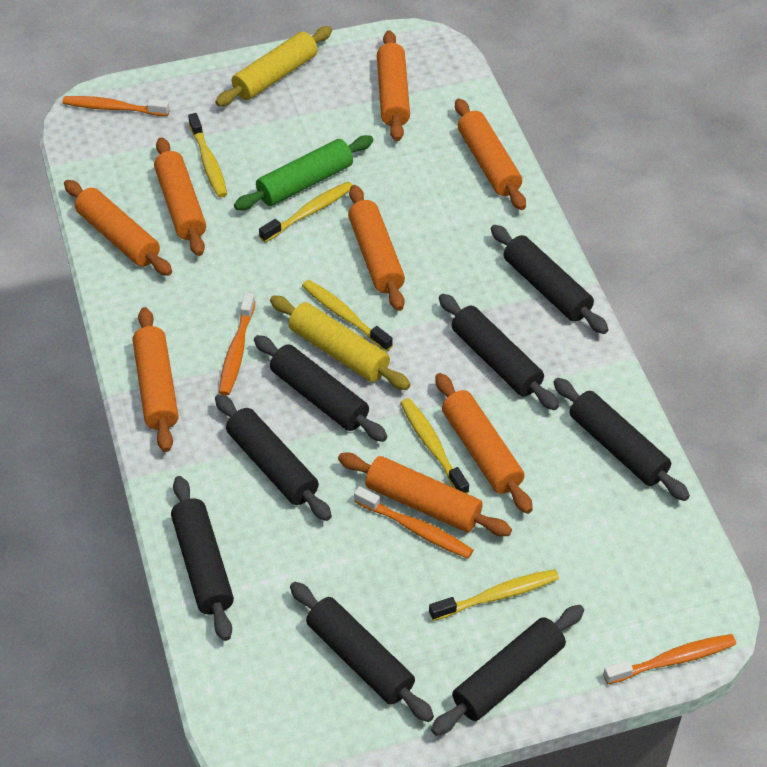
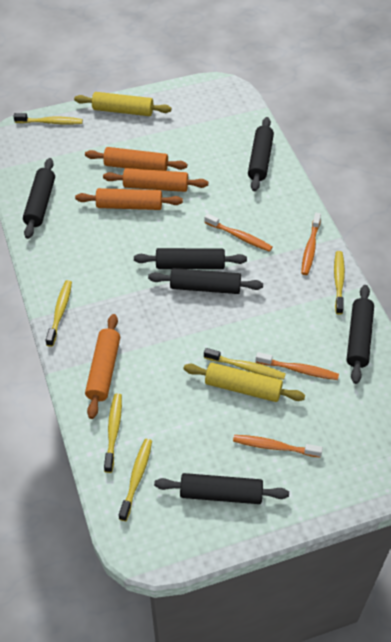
black rolling pin: [171,476,234,641] [215,394,332,521] [254,335,387,442] [290,582,434,722] [431,605,584,736] [439,294,559,410] [491,225,609,334] [553,378,690,501] = 8 -> [23,158,55,239] [134,248,247,269] [148,268,263,294] [154,473,289,504] [248,117,274,191] [347,285,374,384] = 6
green rolling pin: [234,135,374,210] = 1 -> none = 0
orange rolling pin: [64,180,172,276] [133,307,179,452] [154,137,206,256] [338,453,512,536] [348,185,405,311] [377,30,410,141] [435,373,533,514] [455,99,526,210] = 8 -> [75,188,183,210] [85,147,187,171] [85,314,120,419] [103,168,208,192] = 4
yellow toothbrush: [188,113,227,197] [259,182,352,242] [302,280,393,352] [400,398,469,494] [429,569,559,621] = 5 -> [13,113,83,125] [45,280,72,347] [104,393,122,473] [119,439,152,521] [204,348,285,380] [334,251,345,315] = 6

